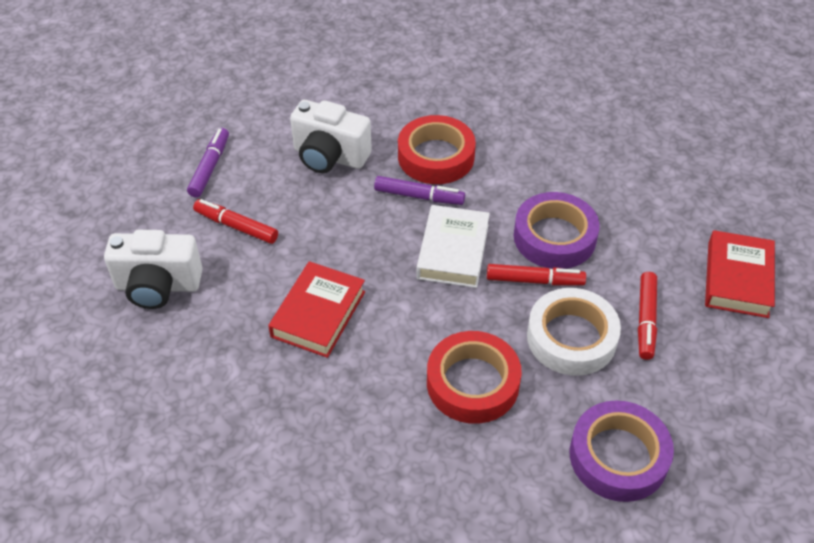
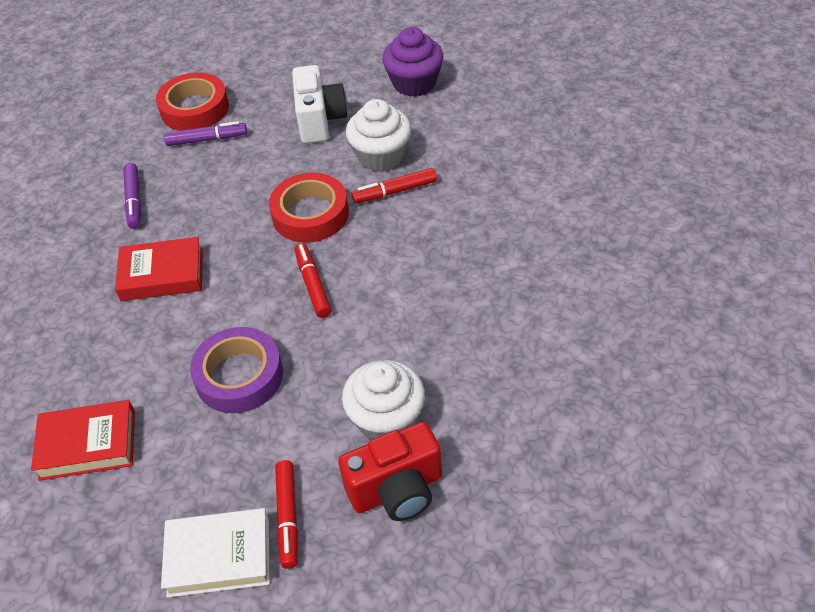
purple cupcake: none = 0 -> [382,27,443,97] = 1
purple tape: [514,192,600,269] [570,400,674,502] = 2 -> [190,327,283,413] = 1
red camera: none = 0 -> [338,422,442,521] = 1
white camera: [104,230,203,309] [290,100,372,173] = 2 -> [292,65,348,144] = 1
white cupcake: none = 0 -> [342,360,425,439] [346,99,411,172] = 2
white tape: [527,288,621,376] = 1 -> none = 0

